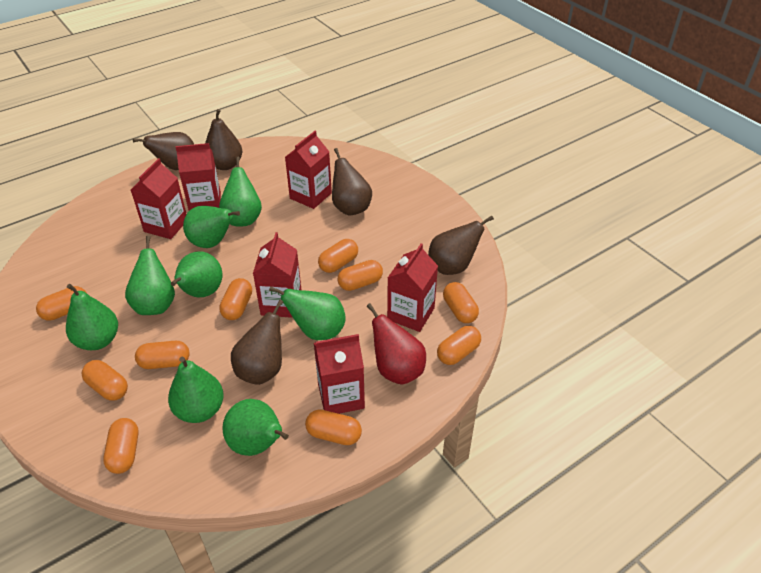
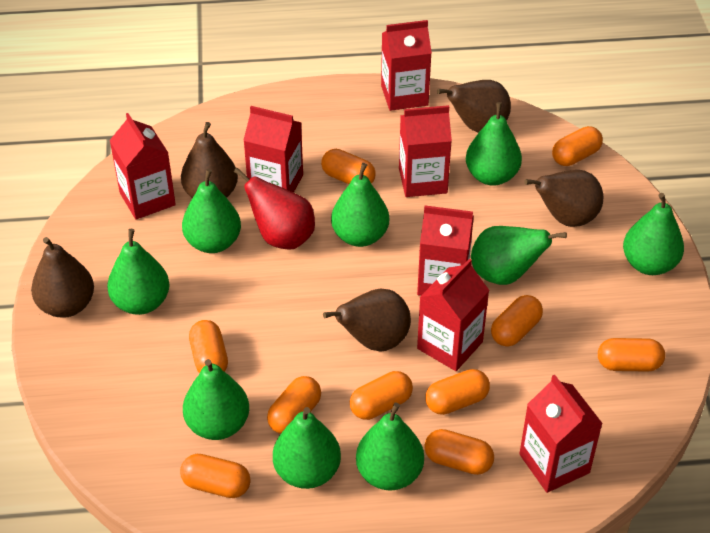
green pear: [66,284,118,350] [125,236,175,315] [168,357,224,423] [171,251,222,297] [183,206,240,248] [219,157,262,227] [222,399,289,456] [269,286,346,340] = 8 -> [107,229,169,315] [182,169,241,253] [183,359,249,440] [273,407,341,489] [331,163,389,247] [356,402,424,490] [466,102,522,186] [471,226,567,285] [623,193,684,275] = 9
red carton: [131,158,186,239] [176,143,221,210] [253,232,302,318] [285,131,332,209] [314,334,365,414] [387,243,438,332] = 6 -> [109,113,176,220] [243,106,303,193] [381,20,432,111] [399,105,452,197] [417,205,474,296] [417,258,489,371] [519,375,603,493] = 7

